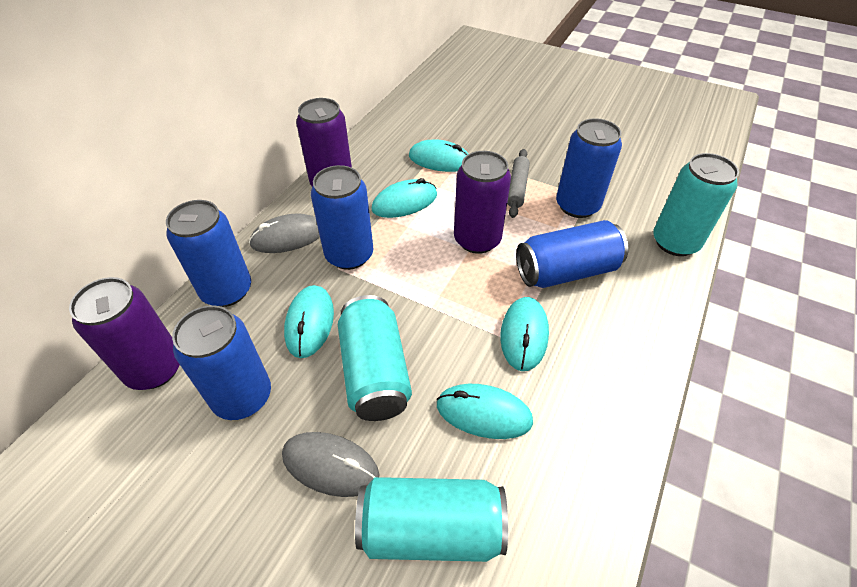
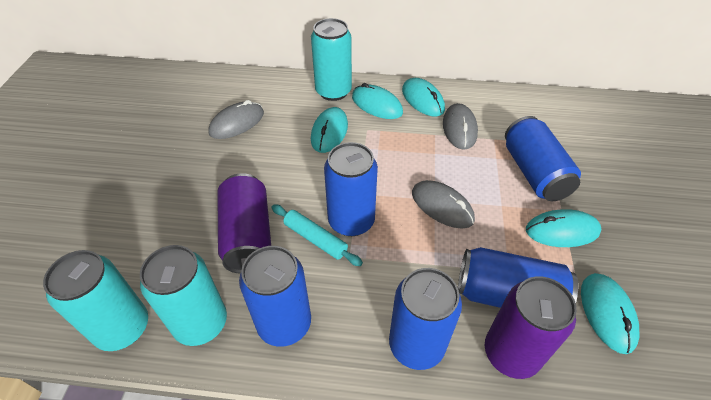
grey mouse: [249,213,320,253] [282,432,380,497] = 2 -> [208,100,264,139] [412,180,475,228] [443,103,478,150] = 3
grey rolling pin: [507,149,530,218] = 1 -> none = 0
purple can: [69,277,180,390] [296,98,352,187] [454,151,511,254] = 3 -> [217,173,271,273] [485,276,577,379] = 2
turquoise rolling pin: none = 0 -> [272,204,363,266] = 1

